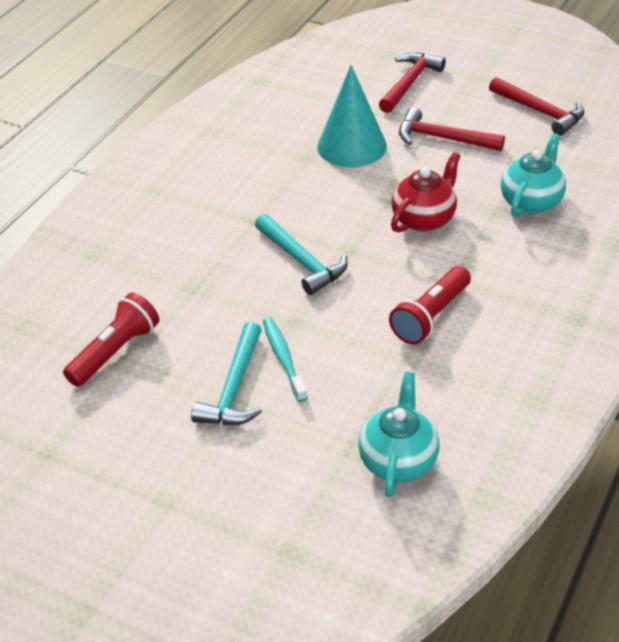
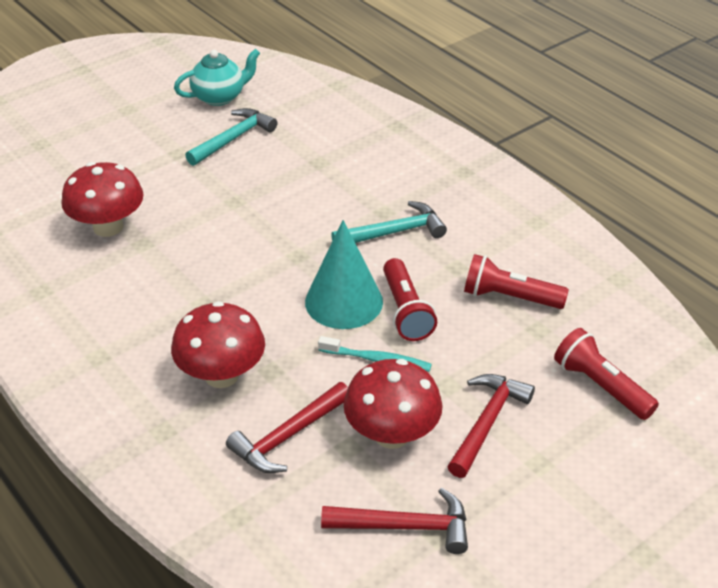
red flashlight: [63,293,159,387] [389,266,471,344] = 2 -> [383,258,437,341] [464,254,569,309] [554,328,659,420] = 3
red mushroom: none = 0 -> [61,162,144,237] [171,301,265,388] [344,359,443,449] = 3
red teapot: [391,152,460,233] = 1 -> none = 0
turquoise teapot: [358,372,439,497] [501,133,566,217] = 2 -> [174,49,260,106] = 1

